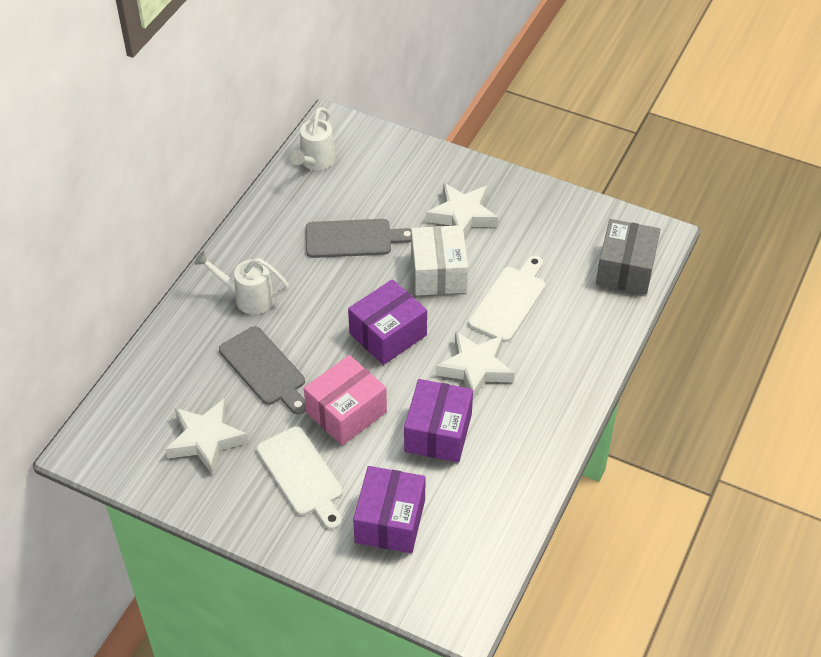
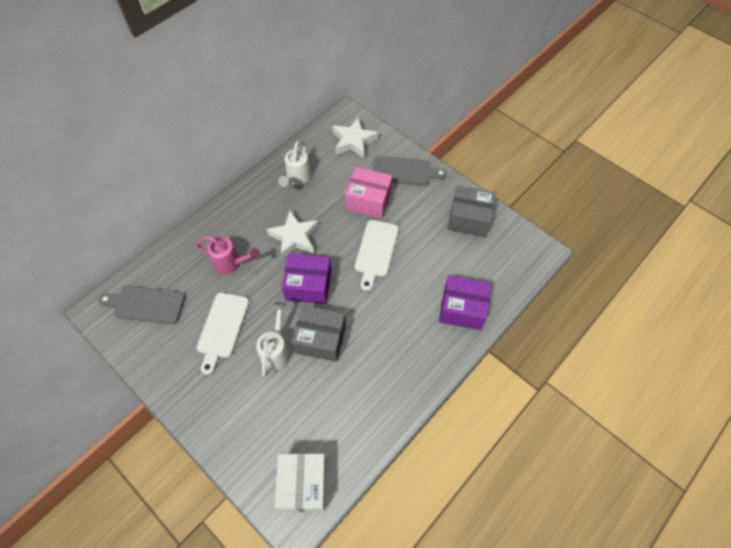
grey box: [596,219,660,295] = 1 -> [291,305,346,362] [448,186,496,237] = 2
pink watering can: none = 0 -> [196,236,260,275] = 1
purple box: [348,279,427,365] [353,466,426,553] [404,379,473,463] = 3 -> [282,253,332,304] [439,275,491,330] = 2
white star: [165,399,248,475] [426,183,498,237] [436,331,514,400] = 3 -> [266,210,319,259] [332,117,378,158] = 2

